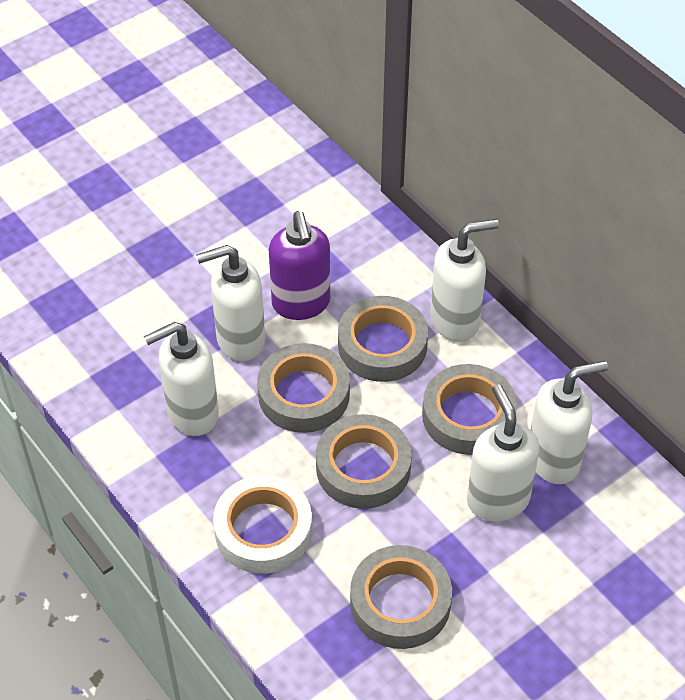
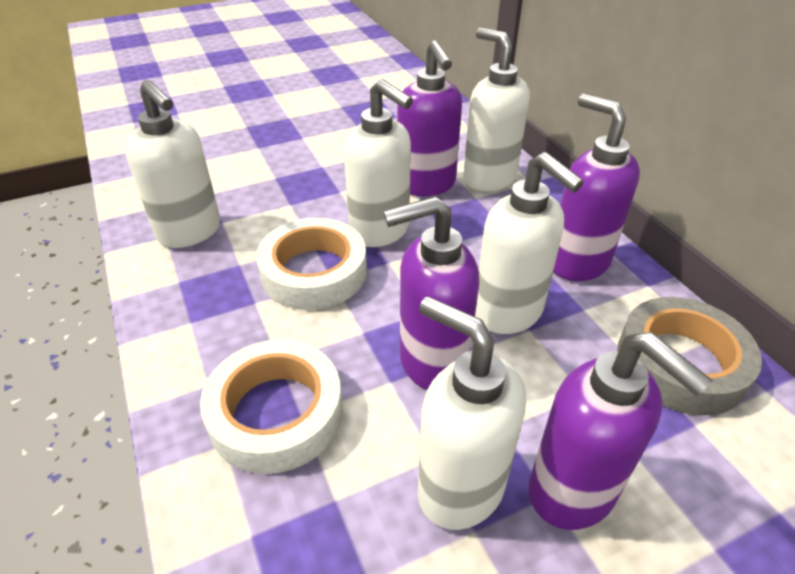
grey tape: [257,343,350,433] [316,414,412,509] [338,296,428,382] [350,545,452,649] [422,364,517,455] = 5 -> [617,297,762,415] = 1
purple soap dispenser: [269,211,330,320] = 1 -> [384,196,479,390] [397,40,462,196] [529,332,713,530] [553,94,640,281] = 4
white tape: [213,475,312,574] = 1 -> [200,340,343,474] [256,218,367,310] = 2

